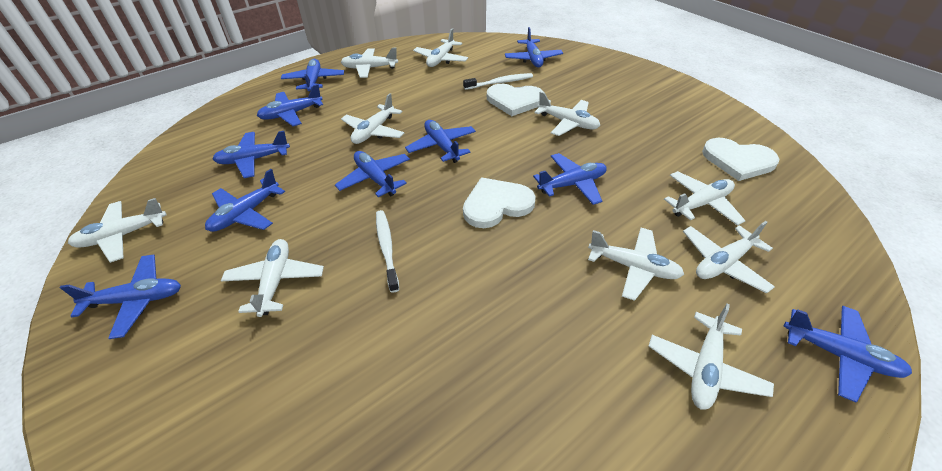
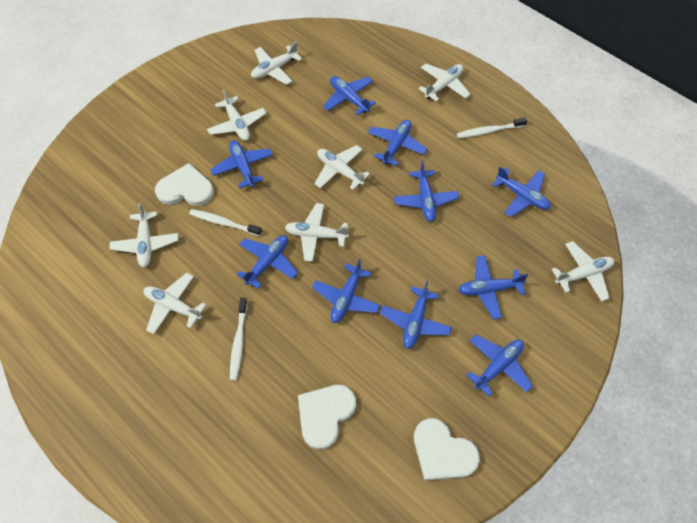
white plane: [68,198,166,263] [221,239,324,317] [341,48,398,78] [341,93,404,144] [413,28,468,67] [534,92,600,136] [588,228,684,301] [649,304,774,410] [664,171,746,226] [683,221,775,293] = 10 -> [110,203,178,267] [144,273,206,334] [207,89,266,141] [251,42,302,85] [285,203,349,262] [314,145,370,190] [418,63,471,102] [551,241,614,301] = 8
white toothbrush: [376,210,399,293] [463,73,533,90] = 2 -> [189,209,262,236] [230,298,248,381] [457,117,527,138] = 3

